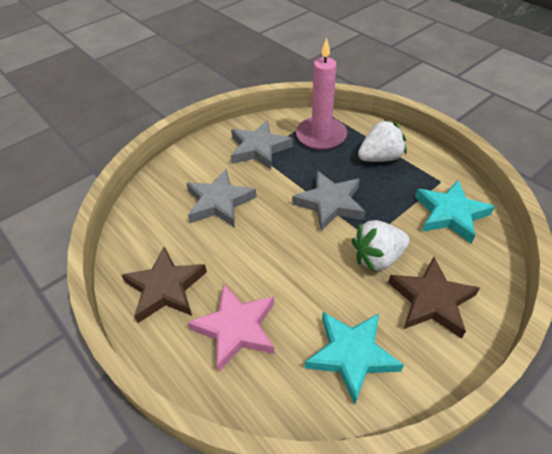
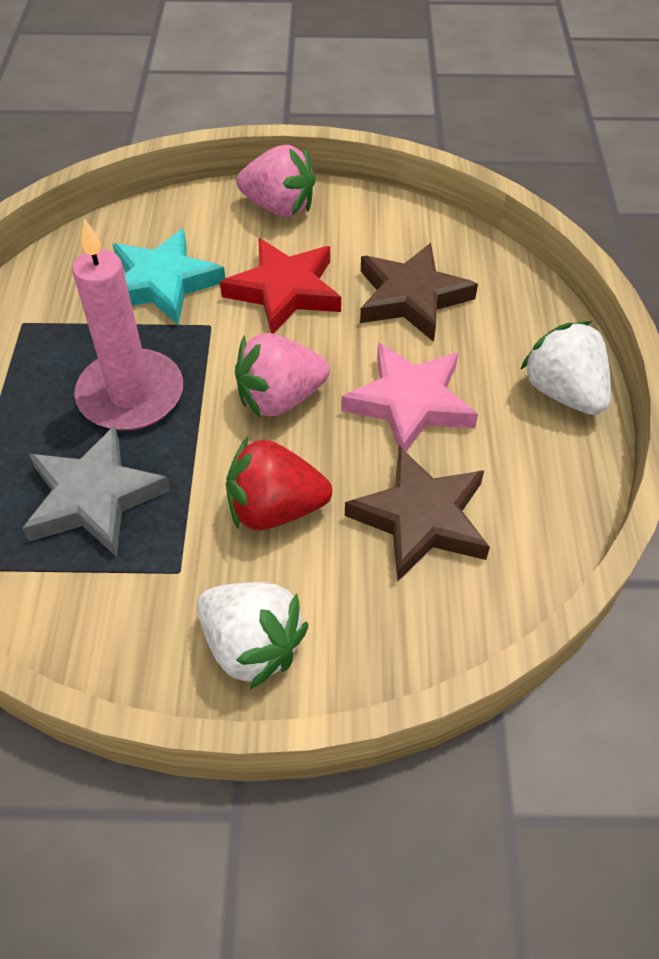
grey star: [186,169,257,228] [231,120,293,169] [292,171,365,231] = 3 -> [22,426,170,557] = 1
pink strawberry: none = 0 -> [235,333,330,418] [236,145,316,217] = 2
red star: none = 0 -> [220,238,341,334] = 1
red strawberry: none = 0 -> [226,437,332,530] = 1
turquoise star: [305,312,404,404] [415,180,495,244] = 2 -> [112,228,225,325] = 1

